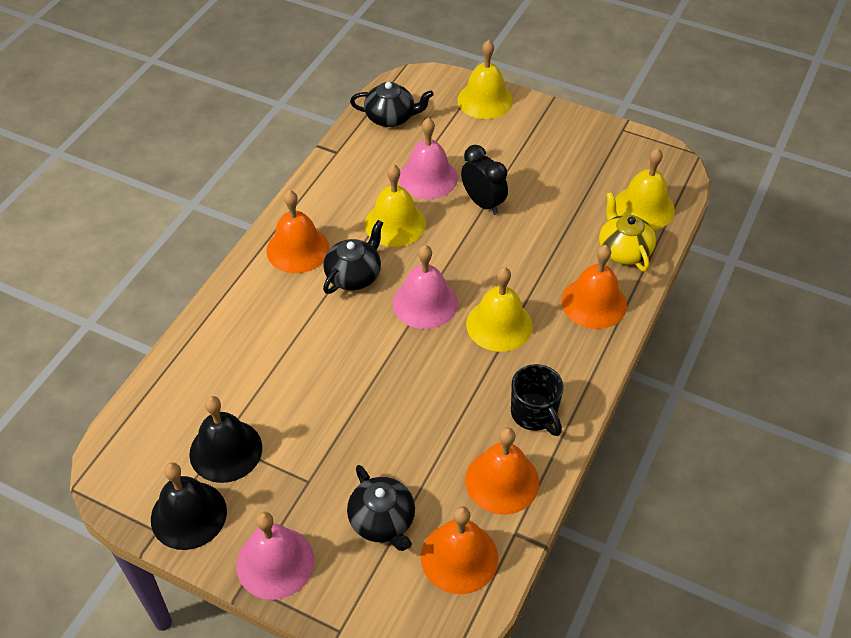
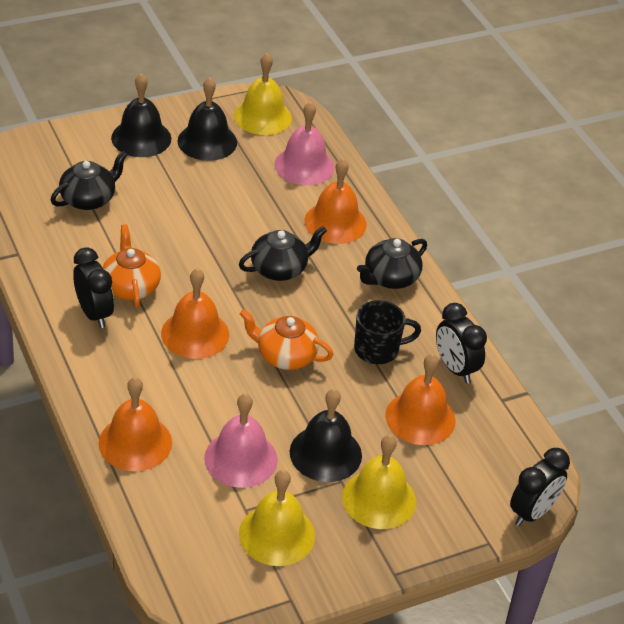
black bell: [151,462,227,550] [189,396,262,483] = 2 -> [111,74,171,157] [177,77,237,161] [290,389,362,482] = 3
black clock: [461,145,508,215] = 1 -> [73,247,114,328] [436,303,487,383] [510,448,570,526] = 3
orange teapot: none = 0 -> [103,225,161,307] [240,309,333,370] = 2
pink bell: [237,512,315,600] [393,245,458,329] [399,118,458,199] = 3 -> [204,393,278,488] [274,102,335,185] = 2
yellow bell: [365,164,426,247] [457,40,513,119] [466,267,533,352] [615,148,675,230] = 4 -> [234,53,292,135] [239,470,315,566] [342,435,416,529] = 3
yellow teapot: [599,192,656,272] = 1 -> none = 0

